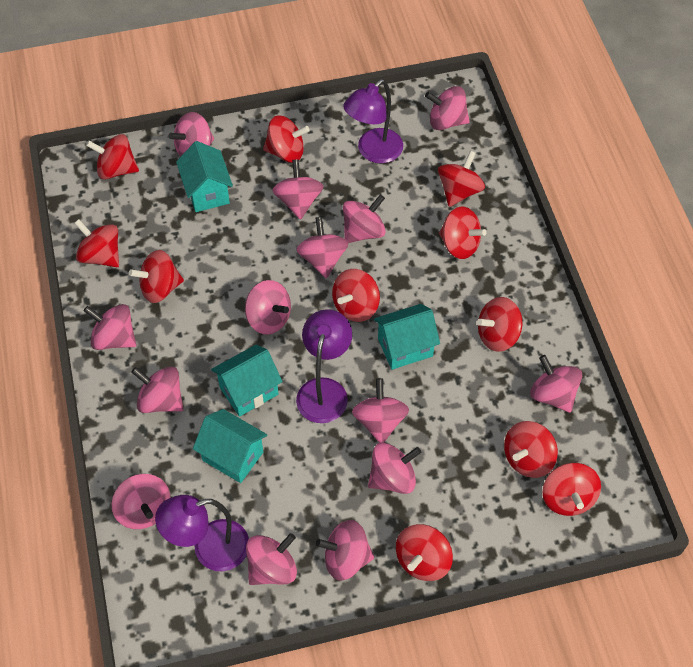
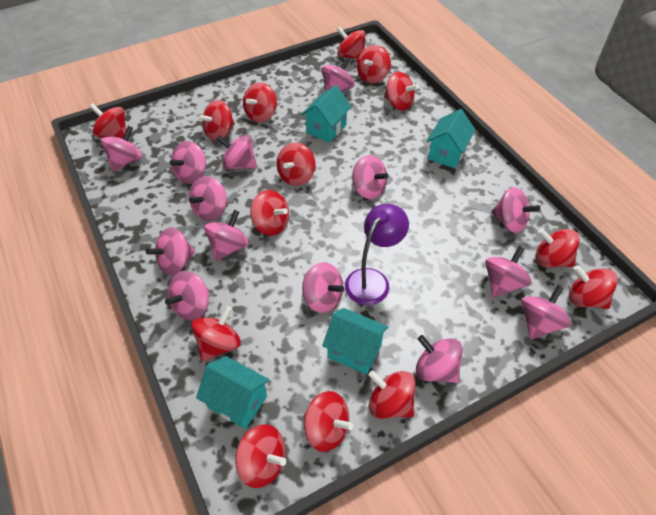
purple lamp: [155,495,249,571] [296,309,352,423] [343,79,403,163] = 3 -> [345,204,409,305] = 1
red spinning top: [74,219,119,267] [86,134,139,180] [129,250,184,303] [263,115,310,163] [332,269,380,322] [396,524,453,581] [438,151,485,207] [439,207,487,259] [477,297,522,352] [504,421,558,478] [542,463,601,516] = 11 -> [89,103,126,139] [191,306,241,362] [198,100,235,141] [235,424,286,488] [243,82,277,122] [250,190,289,236] [276,143,316,186] [303,391,353,452] [337,26,365,60] [357,45,391,83] [368,370,415,419] [384,72,419,110] [535,228,580,267] [569,265,618,309] = 14

